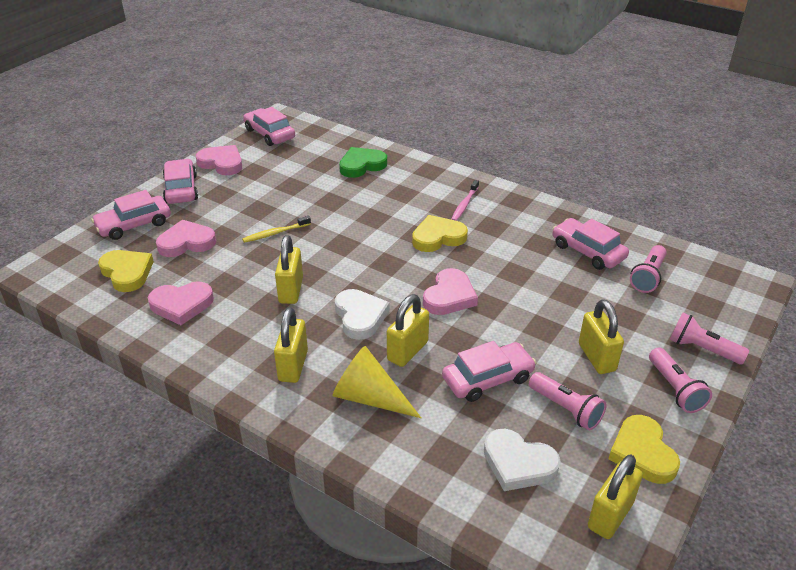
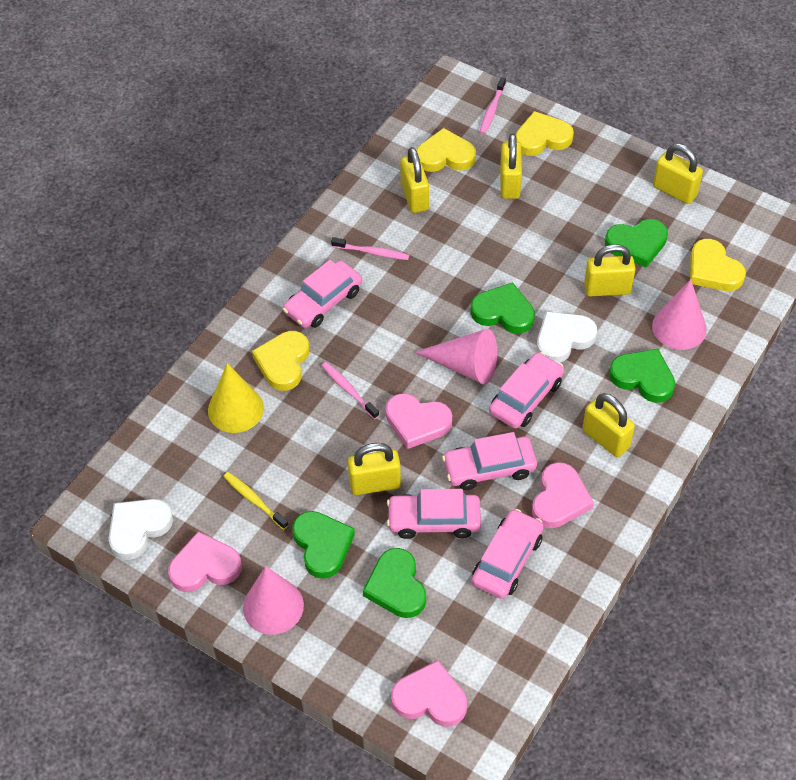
green heart: [339,147,387,178] = 1 -> [292,511,355,579] [363,548,426,618] [470,282,535,334] [605,219,668,267] [609,349,675,403] = 5
pink cone: none = 0 -> [243,566,304,635] [415,329,497,385] [652,279,707,350] = 3
pink flashlight: [529,372,607,430] [630,245,667,293] [649,347,712,413] [669,313,749,364] = 4 -> none = 0
pink toothbrush: [451,180,479,221] = 1 -> [322,362,379,419] [331,237,409,260] [480,77,506,134] = 3
yellow heart: [98,250,154,292] [412,215,468,252] [609,415,680,484] = 3 -> [252,331,309,391] [416,128,476,172] [515,111,574,156] [690,239,746,291] = 4
yellow padlock: [274,307,308,383] [275,235,303,304] [387,294,429,367] [579,299,624,374] [588,455,643,539] = 5 -> [348,443,401,495] [400,147,429,213] [500,133,522,199] [582,393,635,457] [584,244,636,296] [653,144,703,204] = 6

